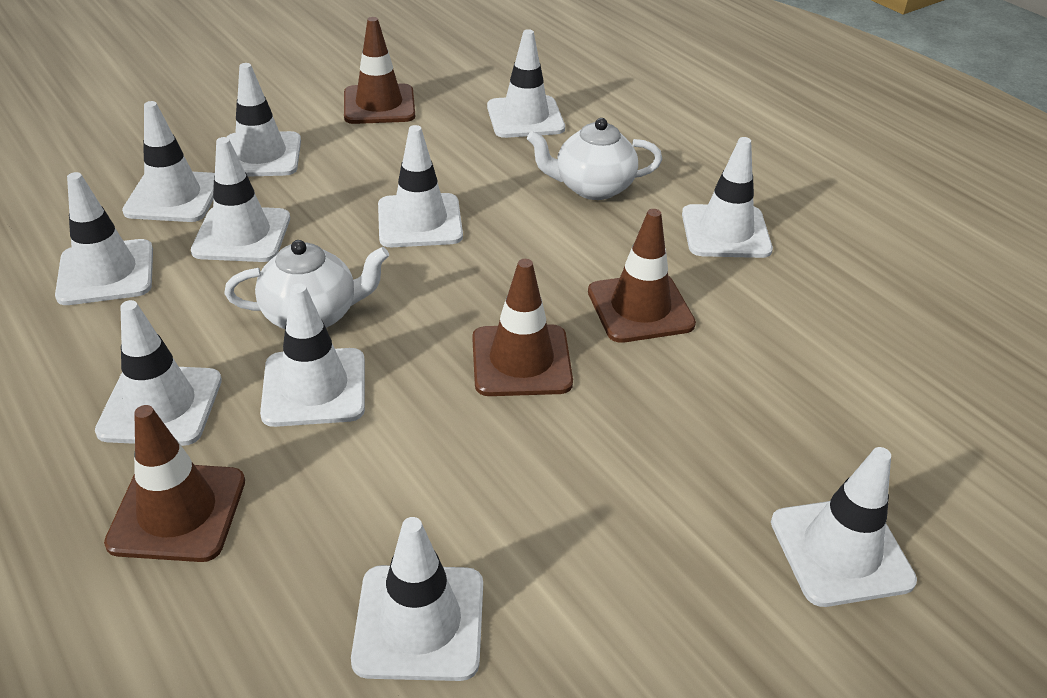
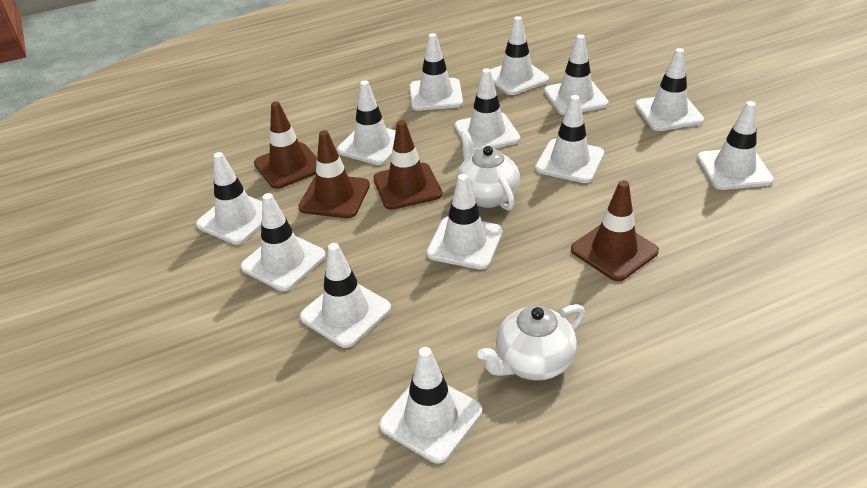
white traffic cone: [55,172,153,305] [95,300,222,446] [122,101,215,222] [191,137,290,262] [227,63,301,177] [260,283,365,427] [351,517,483,681] [378,125,463,247] [487,29,565,138] [682,137,773,258] [771,447,917,607] = 11 -> [196,152,262,245] [241,193,326,291] [300,243,391,348] [337,80,396,165] [379,347,482,463] [410,33,463,111] [426,174,503,270] [454,68,520,152] [490,16,549,95] [535,95,604,183] [544,34,609,115] [635,48,704,131] [697,101,774,190] = 13

